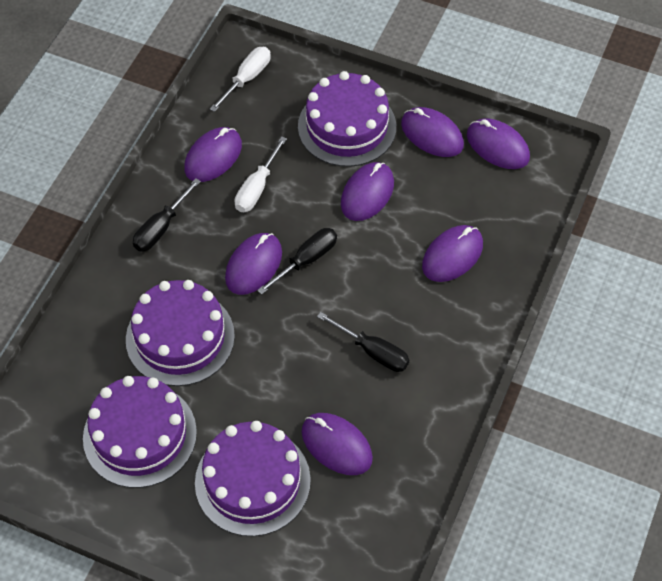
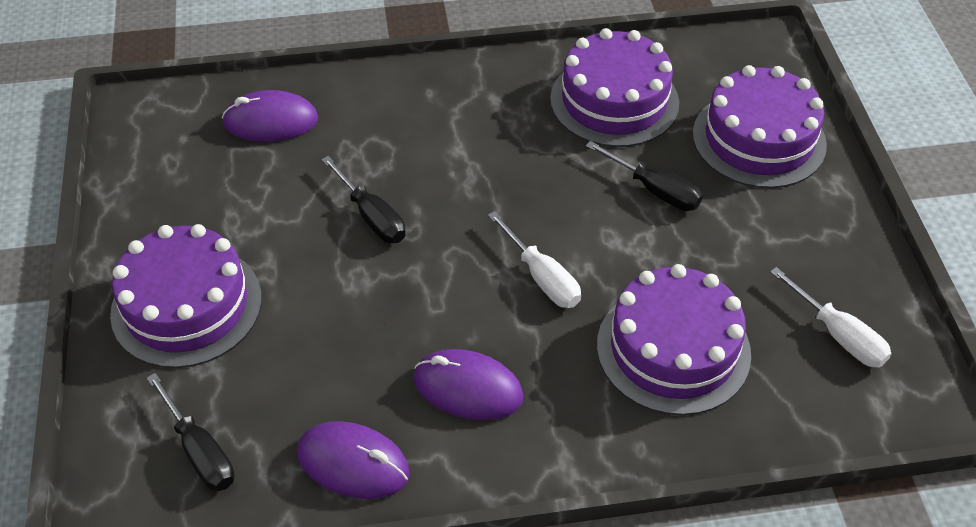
purple mouse: [184,127,242,182] [225,233,282,295] [302,413,373,475] [341,162,394,221] [401,107,464,157] [422,225,483,282] [467,118,530,169] = 7 -> [222,90,318,142] [297,421,410,499] [414,349,524,420] = 3

